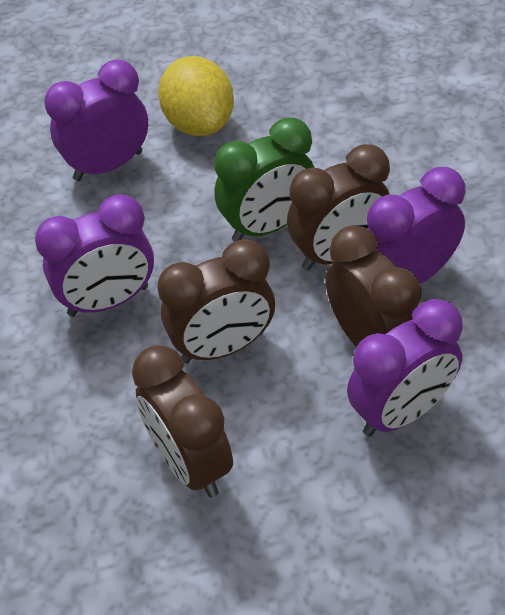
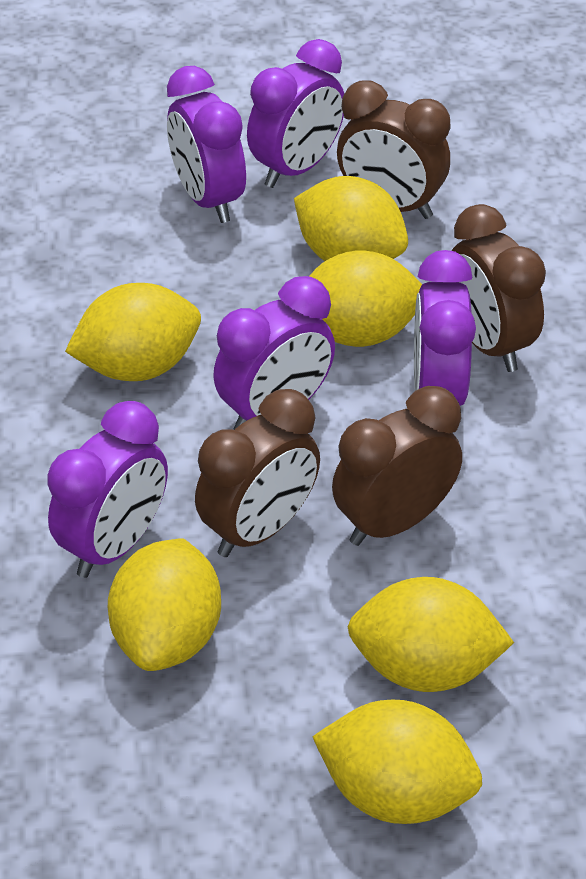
green clock: [214,118,315,242] = 1 -> none = 0
purple clock: [35,194,154,317] [44,60,148,181] [347,299,463,437] [367,167,466,284] = 4 -> [48,401,168,578] [167,66,246,223] [213,276,335,429] [247,39,344,188] [414,250,476,406] = 5
yellow lemon: [159,56,234,136] = 1 -> [65,283,201,381] [108,538,221,671] [294,176,408,261] [309,251,422,347] [312,700,482,824] [348,577,514,692] = 6

